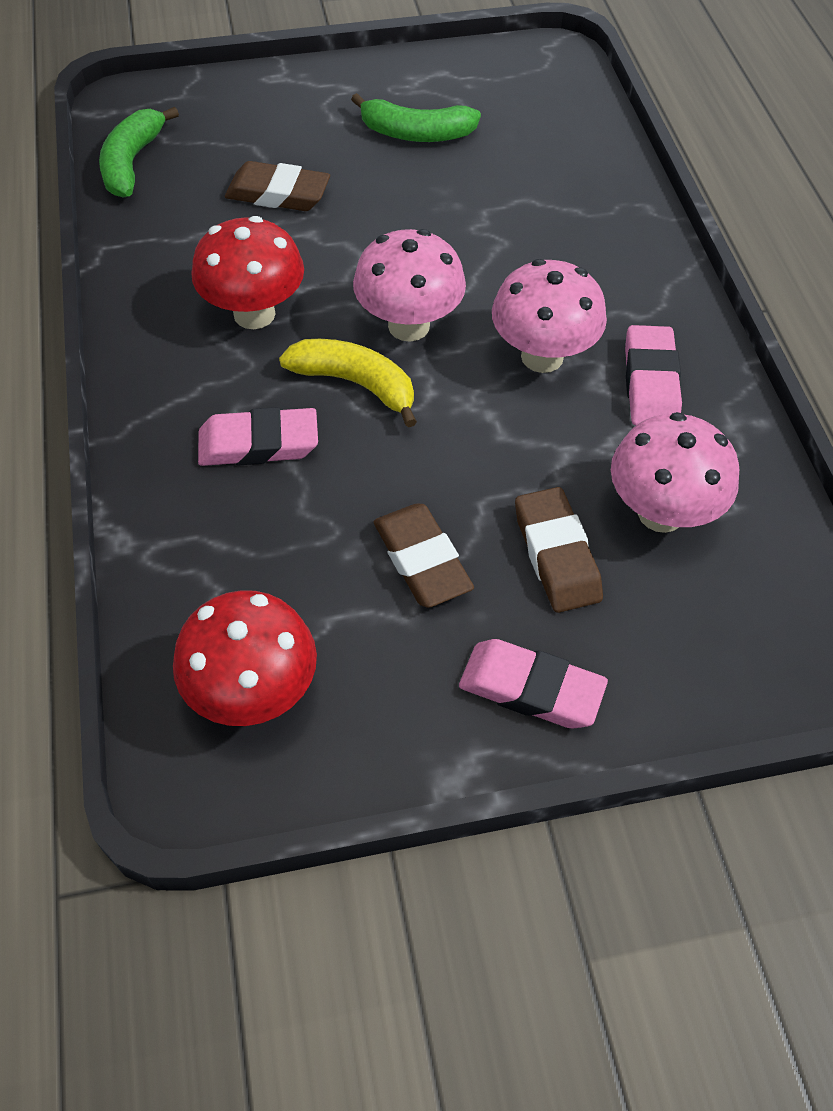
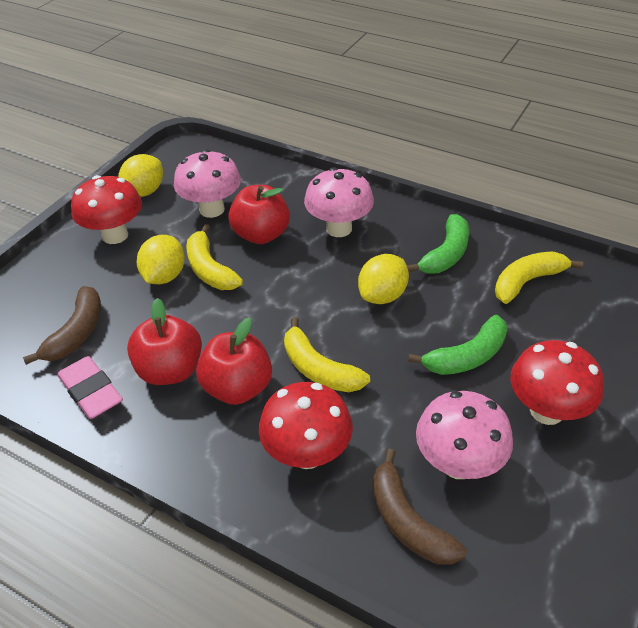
brown banana: none = 0 -> [23,286,101,365] [373,448,467,565] = 2
brown eraser: [225,161,330,211] [374,504,474,608] [515,487,603,613] = 3 -> none = 0
pink eraser: [198,407,318,466] [459,639,608,729] [625,325,682,425] = 3 -> [57,356,123,419] = 1
red apple: none = 0 -> [127,298,202,385] [196,318,272,405] [228,185,290,244] = 3
red mushroom: [173,590,317,726] [191,216,304,329] = 2 -> [71,175,142,244] [259,382,353,469] [511,340,604,425] = 3
yellow banana: [279,339,417,427] = 1 -> [186,224,243,290] [284,317,370,392] [495,251,583,304] = 3
yellow lemon: none = 0 -> [118,154,163,197] [137,235,185,284] [358,254,409,304] = 3

